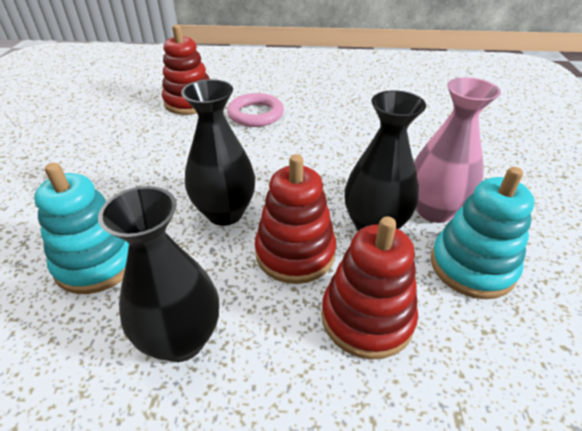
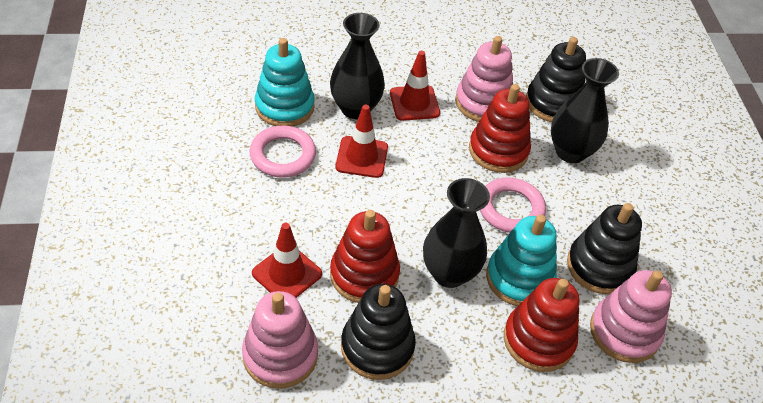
black stacking toy: none = 0 -> [341,284,416,380] [526,37,586,122] [567,203,642,294] = 3
pink ring: [227,93,284,127] = 1 -> [250,126,316,178] [480,178,546,233] = 2
pink stacking toy: none = 0 -> [242,291,318,389] [455,36,513,122] [590,270,672,363] = 3
pink vase: [414,77,501,223] = 1 -> none = 0
red traffic cone: none = 0 -> [252,223,322,298] [335,105,388,178] [390,51,440,121] = 3

